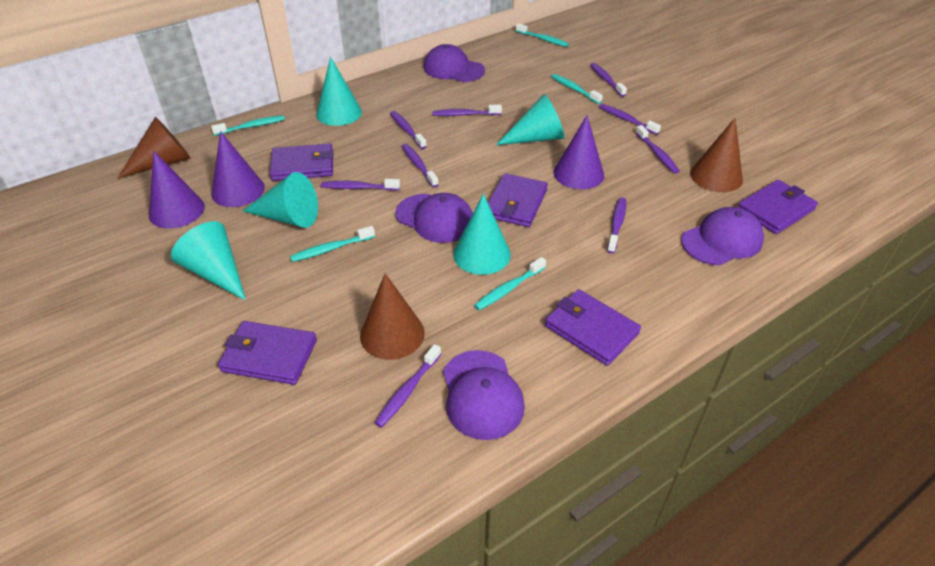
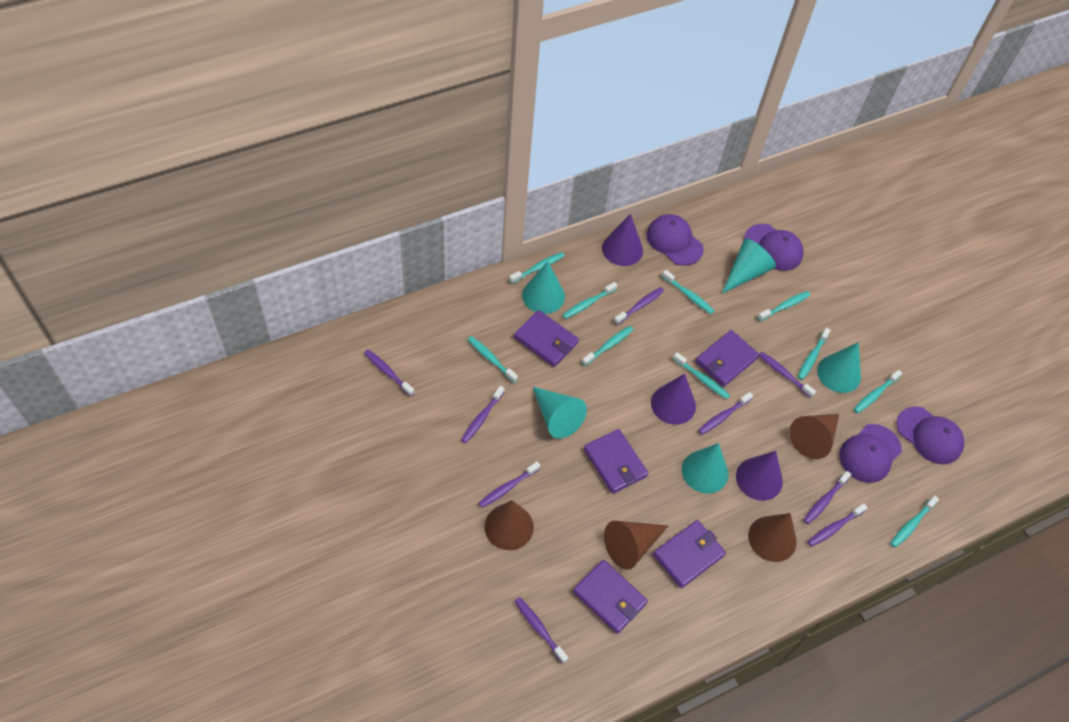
brown cone: [118,117,191,178] [360,273,425,360] [690,118,743,192] = 3 -> [484,500,534,550] [604,521,668,570] [748,513,797,562] [789,414,839,459] = 4
turquoise toothbrush: [211,115,285,136] [290,226,375,262] [474,257,546,310] [516,23,569,47] [551,74,603,104] = 5 -> [467,336,518,383] [509,252,565,284] [562,282,617,319] [582,326,633,366] [662,270,714,314] [673,352,730,399] [757,291,811,321] [798,327,831,380] [854,370,902,413] [890,496,939,548] = 10

